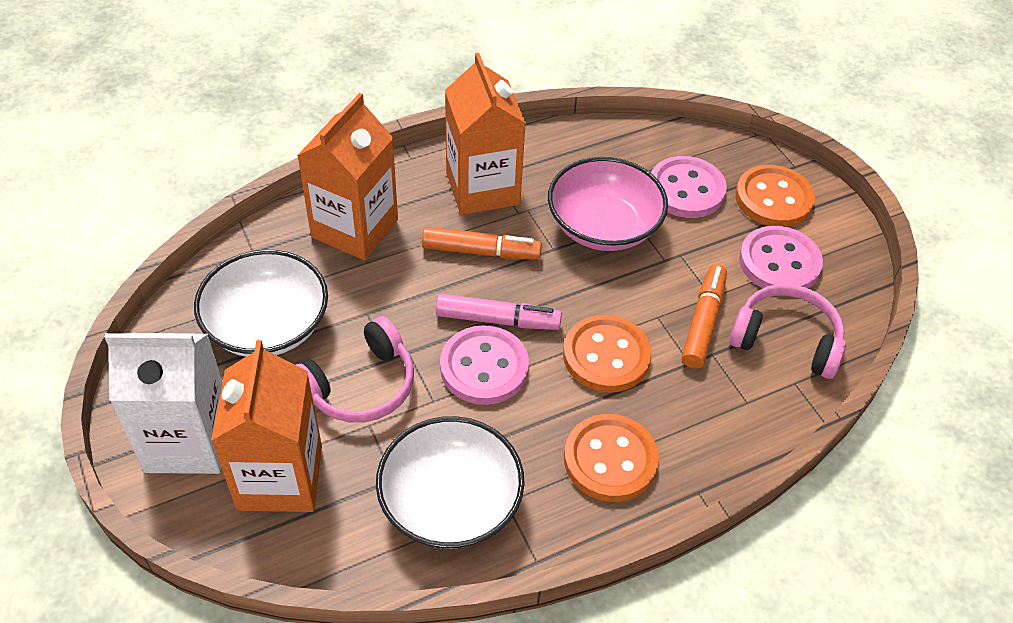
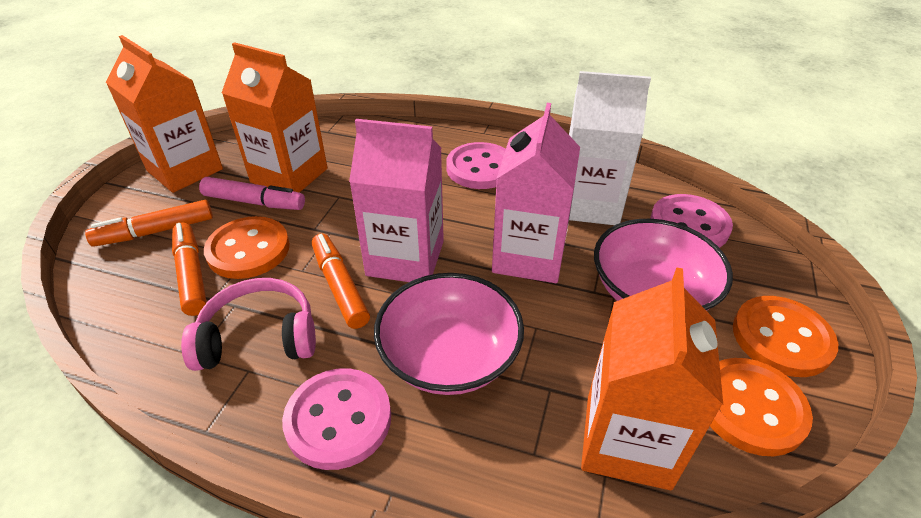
orange marker: [422,227,542,260] [682,264,727,369] = 2 -> [85,200,213,247] [172,223,207,316] [312,234,370,329] = 3
pink bowl: [548,157,668,251] = 1 -> [374,273,524,395] [594,219,733,311] = 2
pink carton: none = 0 -> [349,119,444,282] [492,103,580,283] = 2
pink headphones: [296,316,414,423] [729,284,846,379] = 2 -> [181,278,316,371] = 1
white bowl: [194,250,328,357] [376,416,525,549] = 2 -> none = 0

